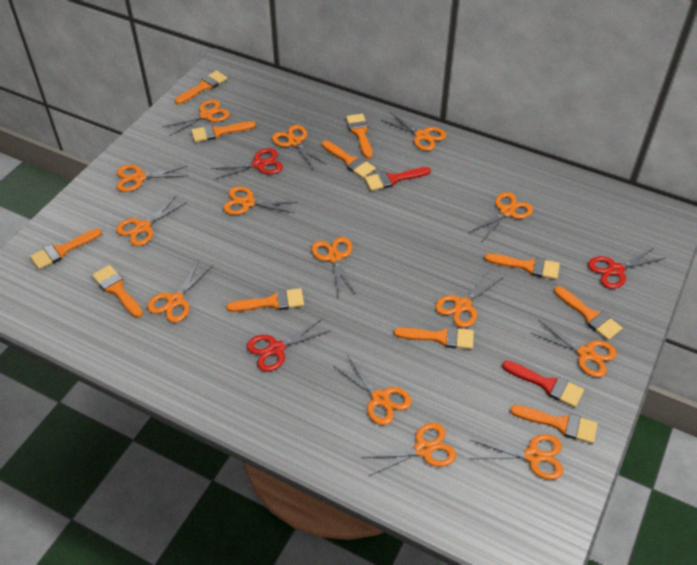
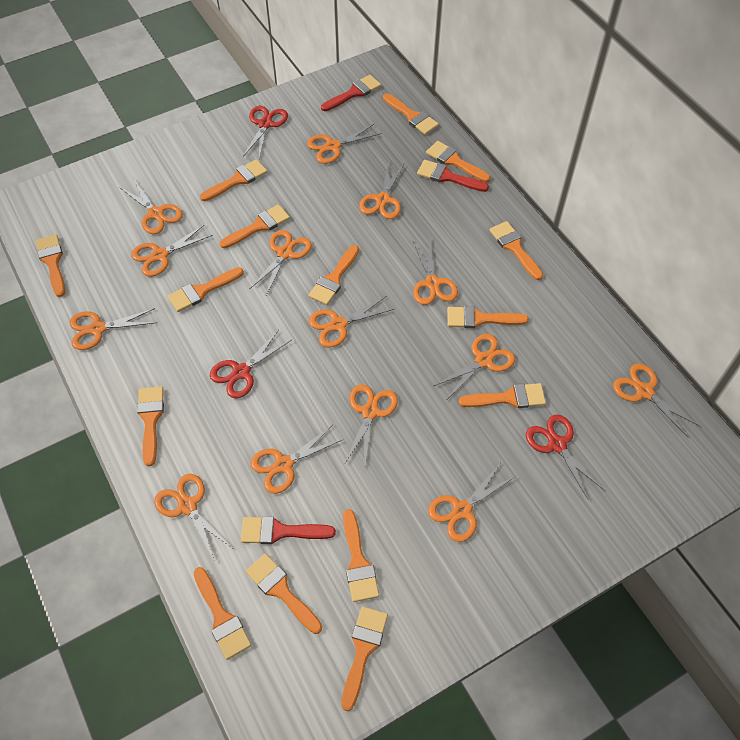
orange brush: [30,228,102,270] [92,265,143,318] [175,71,228,104] [191,121,256,142] [227,288,304,312] [322,140,376,178] [346,114,372,159] [394,326,474,349] [485,253,560,280] [510,405,598,444] [554,286,622,340] = 11 -> [36,234,65,297] [137,386,164,466] [168,267,244,312] [193,567,251,660] [200,159,268,201] [220,204,290,248] [246,553,322,634] [308,245,359,305] [341,606,388,711] [343,509,379,602] [383,93,439,135] [426,141,491,183] [447,306,529,328] [459,383,546,408] [490,221,543,280] = 15
red brush: [365,167,431,191] [502,361,584,407] = 2 -> [241,516,336,544] [321,75,381,111] [417,160,489,192] = 3

